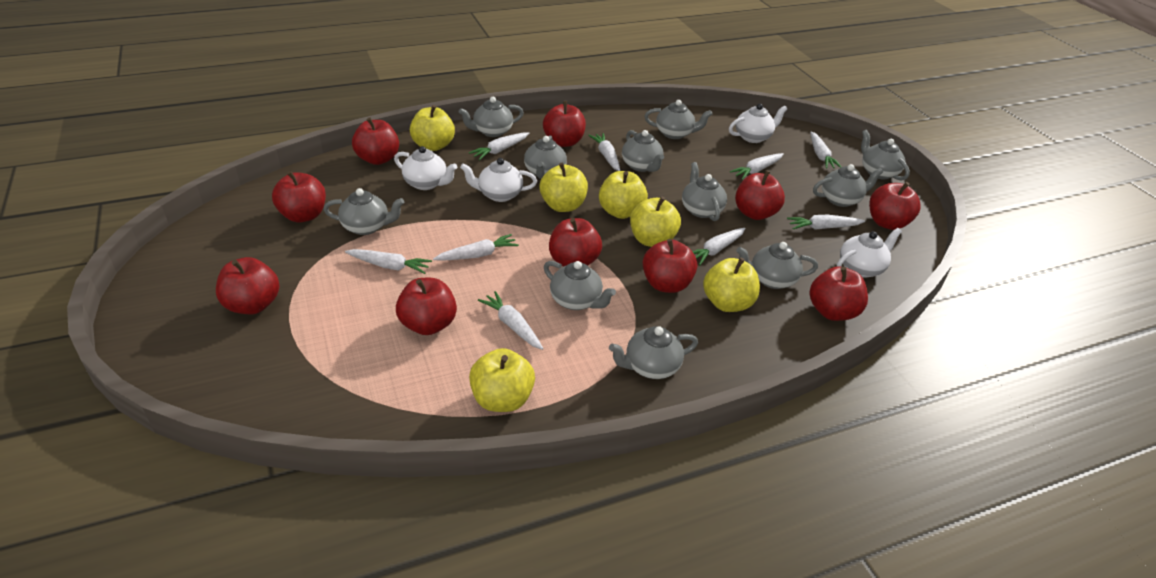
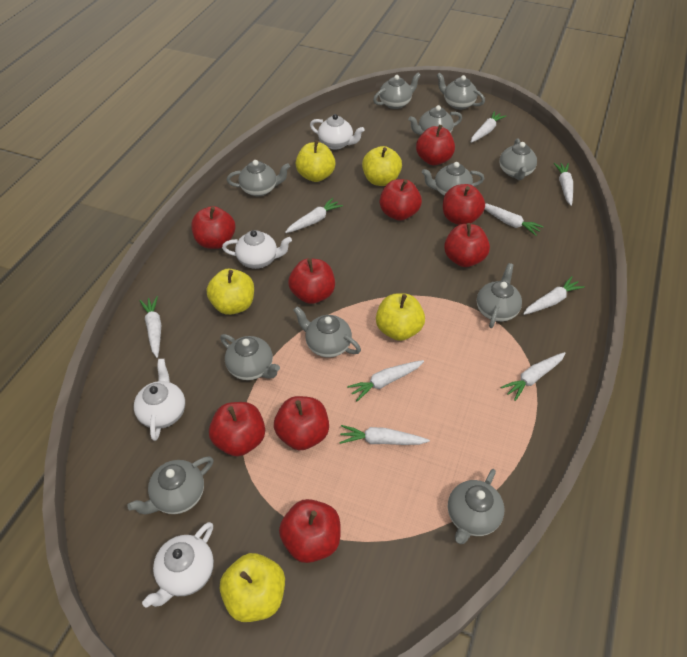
red apple: [216,257,280,314] [272,171,326,223] [352,117,399,165] [396,278,457,335] [543,101,586,147] [549,218,602,267] [642,239,697,293] [735,170,785,220] [810,266,868,321] [869,182,921,230] = 10 -> [191,206,235,249] [209,402,265,457] [274,396,329,450] [279,499,341,563] [288,258,335,304] [380,179,422,221] [416,125,455,165] [443,184,485,225] [444,223,490,267] = 9
yellow apple: [410,105,455,151] [469,348,535,412] [540,163,588,212] [599,171,648,219] [630,197,681,247] [703,258,760,312] = 6 -> [207,269,254,315] [220,553,285,622] [296,140,335,182] [362,146,402,186] [376,293,425,341] = 5

